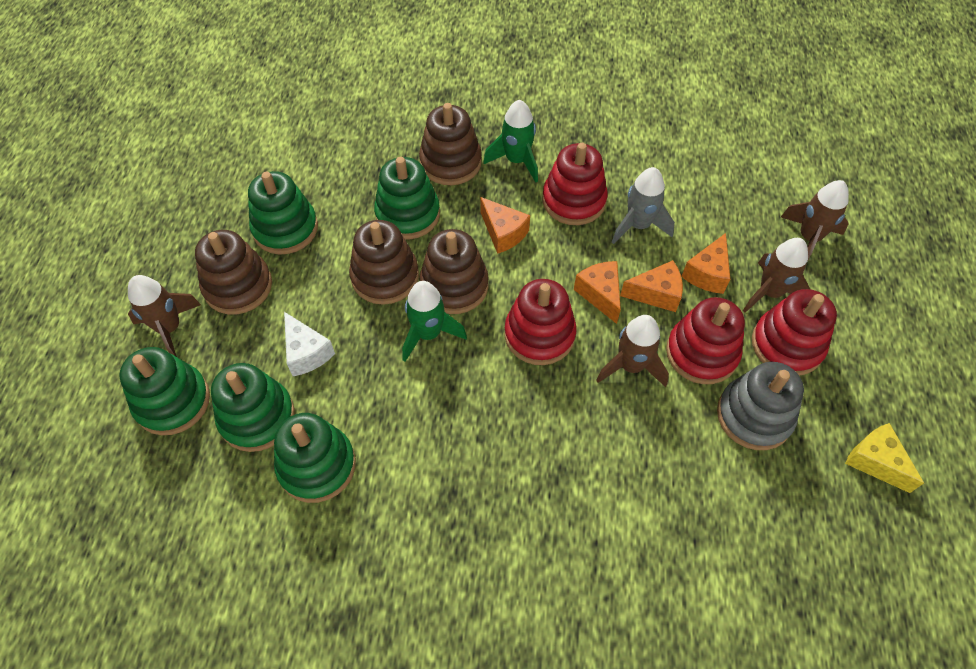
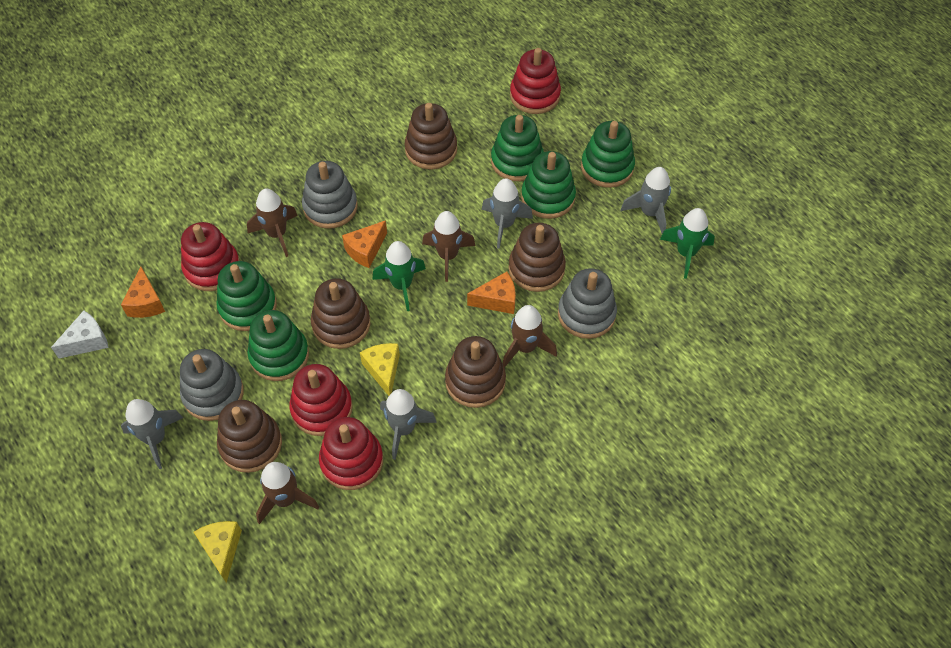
brown stacking toy: [195,230,272,314] [349,220,419,305] [419,103,482,185] [419,229,489,314] = 4 -> [217,400,282,473] [311,278,370,349] [405,103,457,170] [445,336,506,408] [508,223,566,292] = 5
grey rocket: [612,167,675,244] = 1 -> [121,399,183,469] [380,389,437,460] [482,178,533,249] [620,167,671,234] = 4
grey stacking toy: [717,362,804,450] = 1 -> [180,349,244,421] [302,161,358,229] [558,268,617,339] = 3
orange cheese: [480,197,530,254] [574,261,621,324] [620,260,683,312] [681,233,730,294] = 4 -> [121,267,165,318] [342,220,387,268] [467,271,516,314] = 3
yellow cheese: [845,423,924,493] = 1 -> [194,521,242,583] [360,343,400,396] = 2

